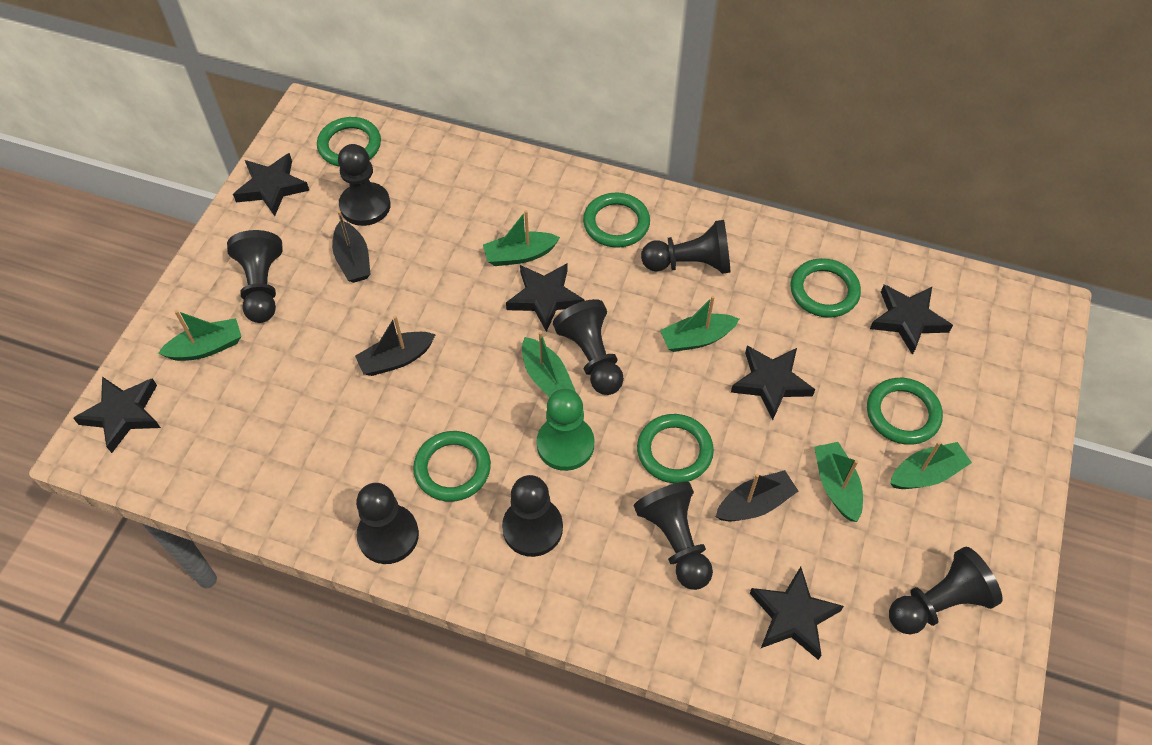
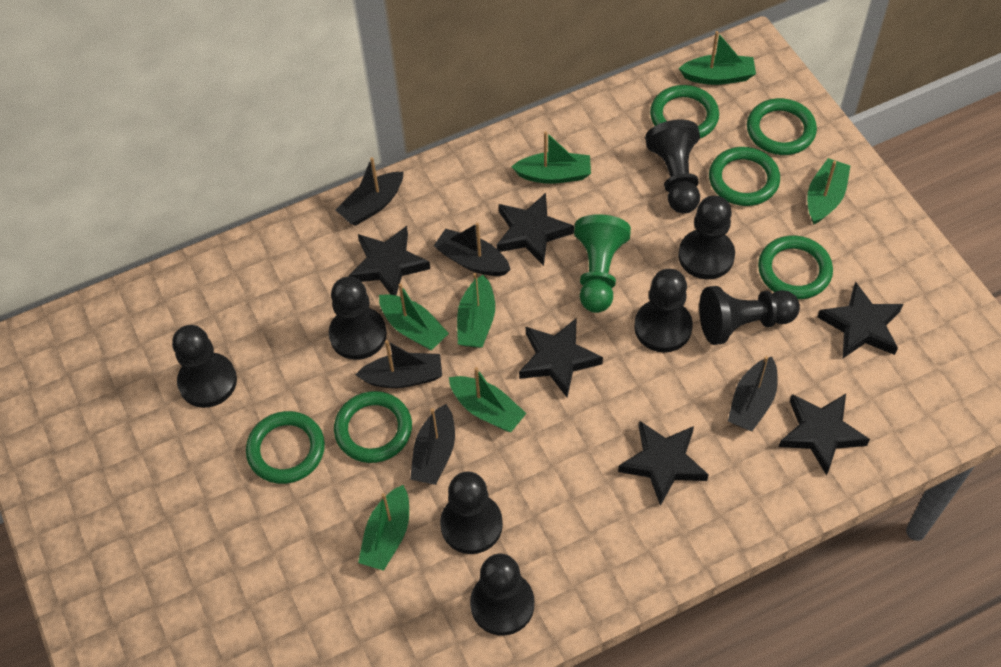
black boat: [332,210,370,283] [355,316,436,376] [716,470,798,522] = 3 -> [336,157,404,226] [355,340,442,388] [410,404,455,485] [434,223,511,276] [728,356,778,431] = 5
green boat: [158,310,242,361] [483,210,560,266] [522,331,576,398] [660,296,739,352] [814,442,863,522] [890,441,972,489] = 6 -> [358,485,409,571] [379,283,449,350] [449,367,527,432] [457,273,495,348] [512,131,591,184] [679,31,756,85] [807,158,850,225] = 7

